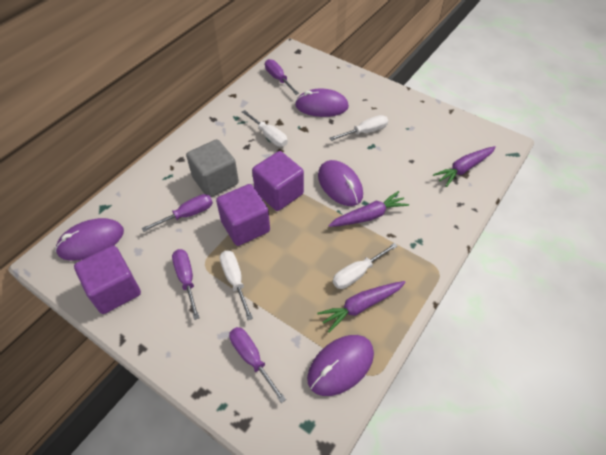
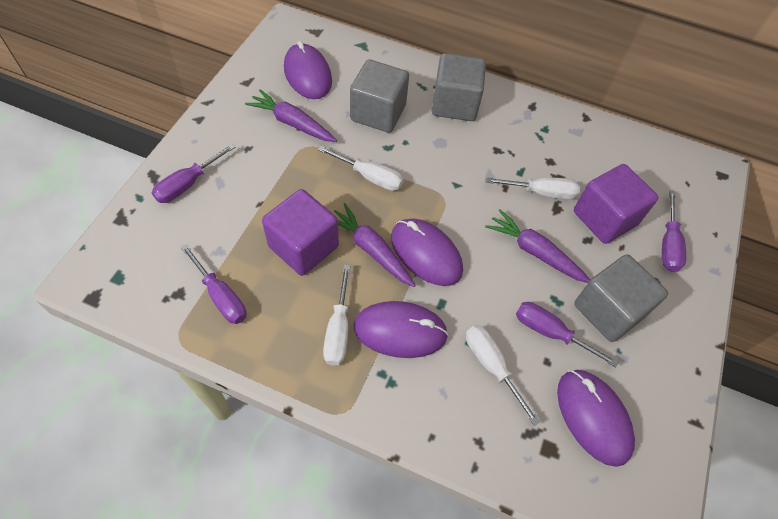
grey cube: [186,139,239,197] = 1 -> [350,59,409,133] [432,53,486,121] [574,254,668,342] = 3
purple cube: [74,245,141,314] [216,184,270,246] [252,151,304,211] = 3 -> [262,189,339,276] [574,164,658,244] = 2

